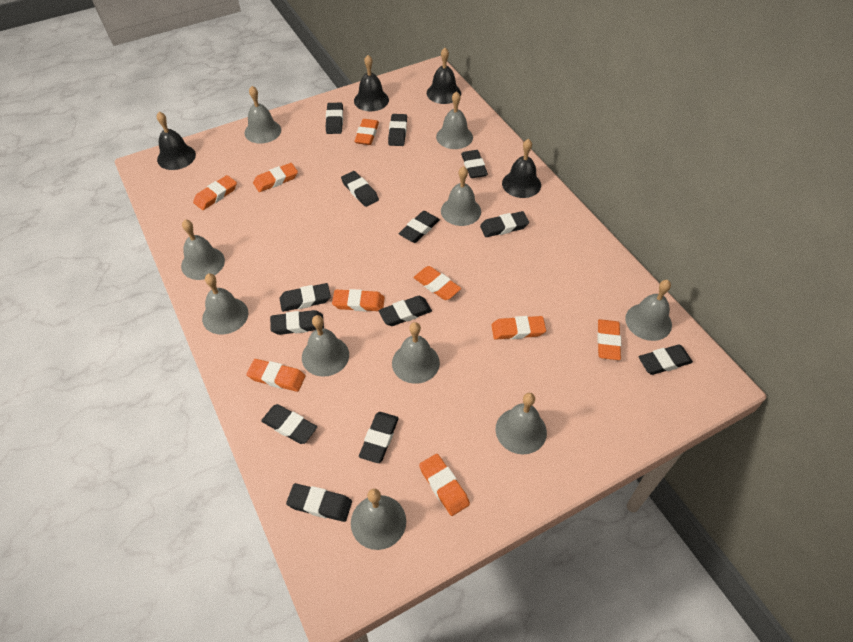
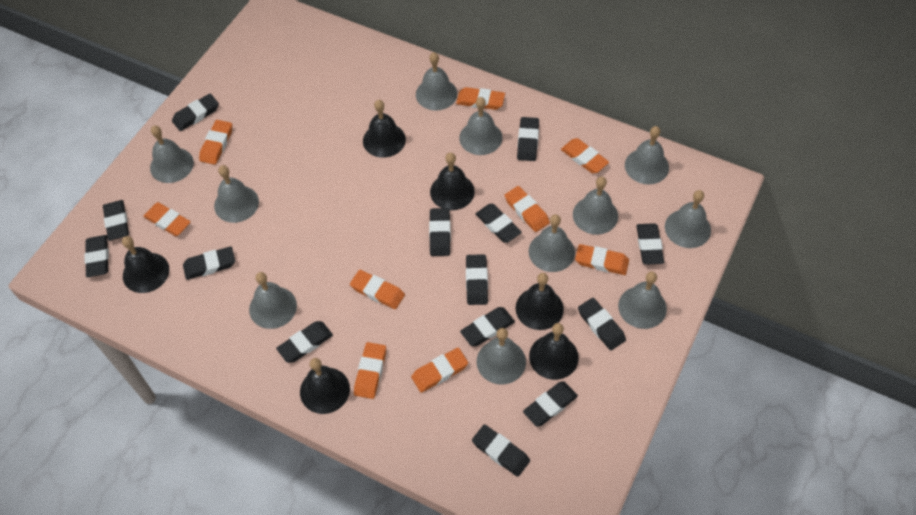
black bell: [157,112,196,170] [354,55,389,111] [427,48,461,104] [502,139,541,198] = 4 -> [122,236,169,293] [300,358,350,414] [363,100,406,158] [430,152,475,210] [516,273,564,330] [529,323,579,380] = 6
black eraser: [261,404,317,444] [270,310,324,335] [280,283,331,312] [286,483,352,522] [326,103,343,134] [341,171,379,207] [359,412,399,463] [379,296,432,326] [388,114,407,146] [399,211,440,243] [461,150,488,178] [480,211,529,237] [639,345,693,375] = 13 -> [85,235,109,277] [103,200,129,241] [172,94,219,131] [183,246,235,280] [276,321,333,363] [429,208,451,256] [460,307,515,346] [466,254,488,305] [472,424,530,477] [475,204,522,243] [517,117,539,161] [523,381,578,427] [578,298,626,350] [636,223,664,265] = 14
grey bell: [181,219,225,280] [202,273,248,335] [245,86,281,144] [302,315,349,377] [351,489,406,550] [392,322,440,384] [436,91,473,149] [441,166,481,226] [495,393,547,454] [625,280,672,341] = 10 -> [150,126,194,183] [214,165,259,223] [249,272,297,329] [416,52,457,111] [459,97,502,155] [477,328,526,385] [529,214,575,272] [573,177,618,235] [618,271,667,329] [625,126,669,184] [665,190,711,248] = 11

